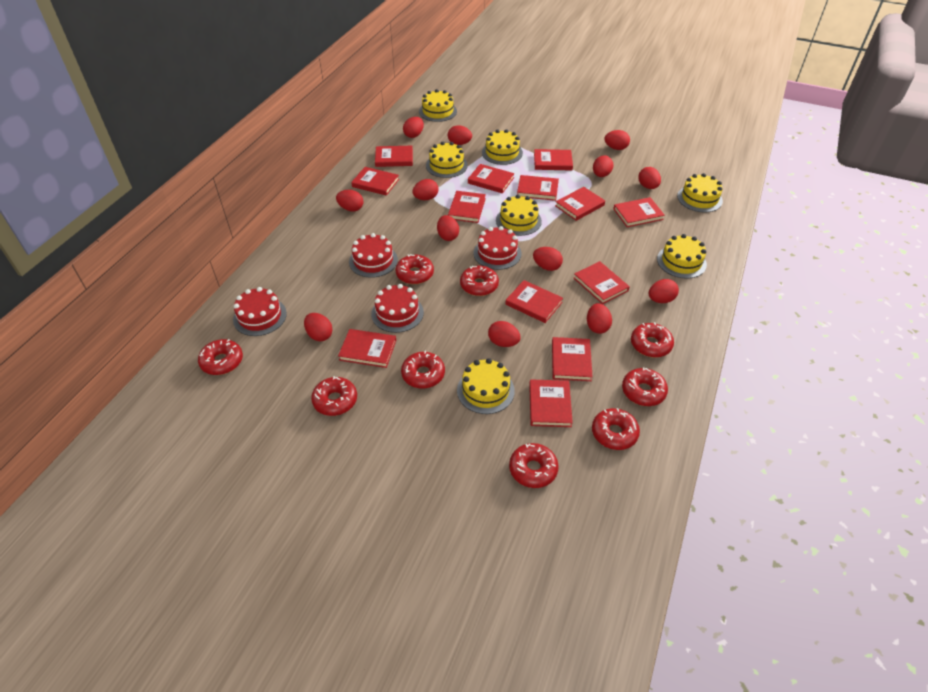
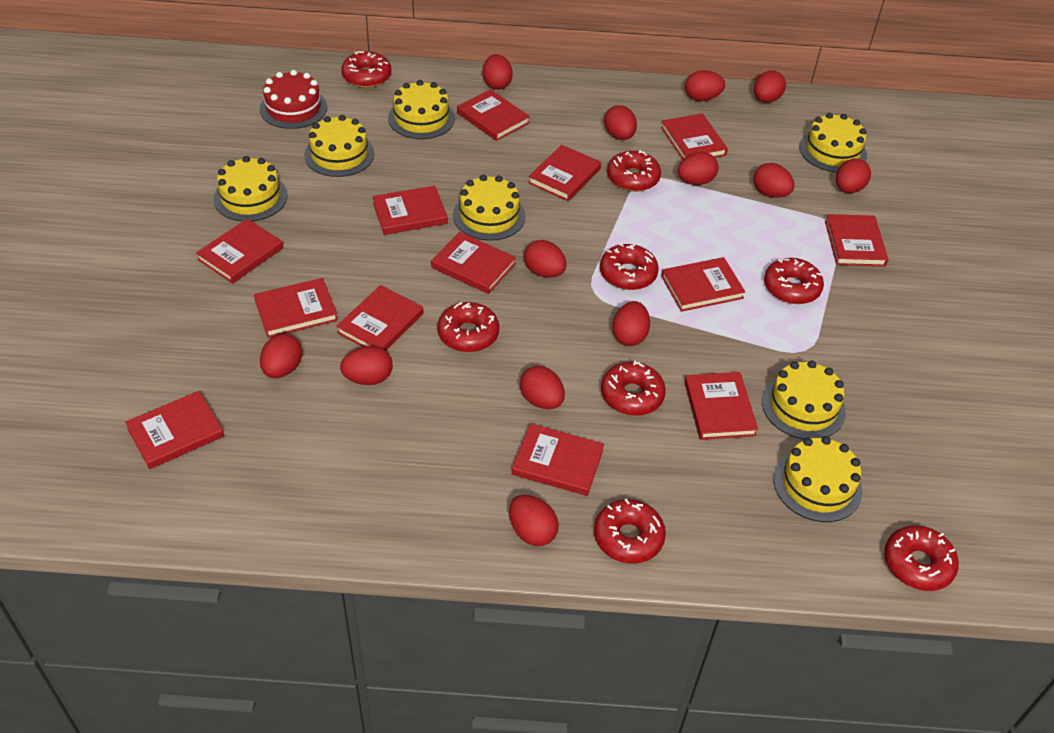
red cake: [233,287,287,336] [349,233,398,278] [371,284,424,333] [473,226,521,270] = 4 -> [260,70,327,129] = 1
red donut: [198,339,243,375] [311,376,357,416] [395,254,434,284] [401,351,445,389] [460,266,499,296] [509,443,559,488] [592,408,640,450] [622,367,668,406] [631,322,674,358] = 9 -> [341,51,392,88] [437,302,500,352] [594,499,666,564] [600,243,659,290] [601,361,666,416] [607,150,661,192] [764,258,824,304] [884,525,959,591] = 8

